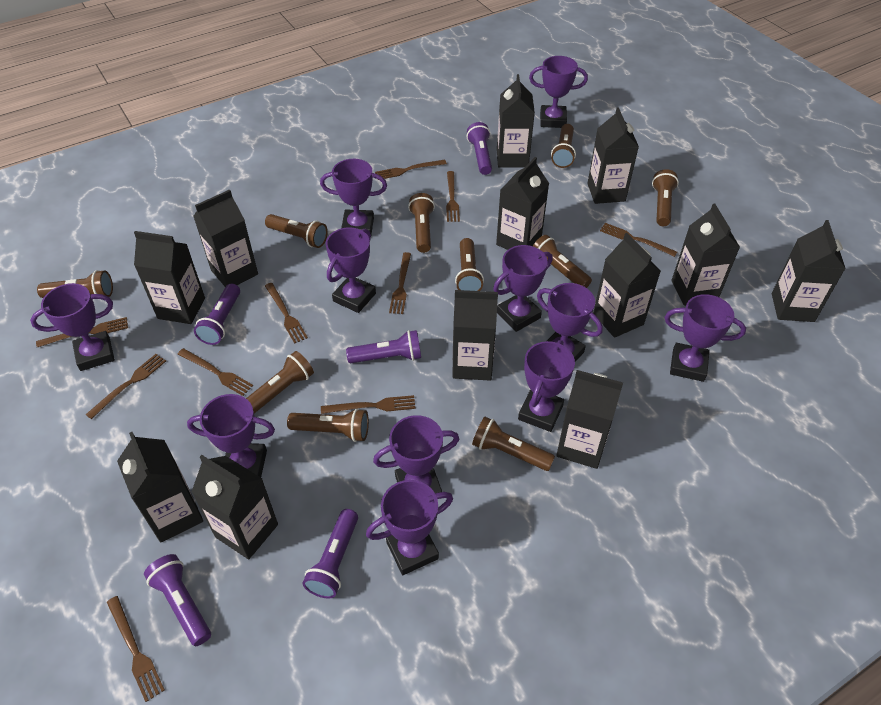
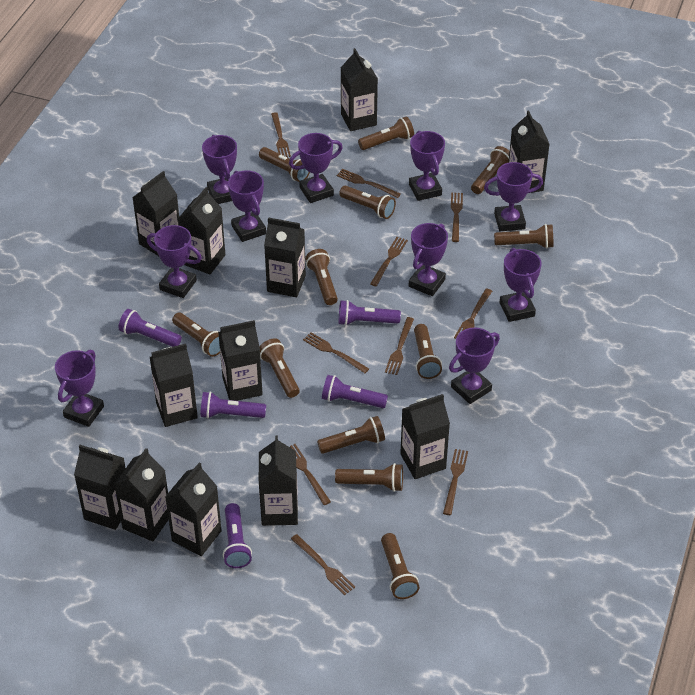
brown flashlight: [37,270,113,298] [246,351,314,414] [265,214,328,248] [287,409,369,442] [408,193,435,253] [455,238,484,291] [472,417,555,471] [533,235,592,288] [551,124,576,168] [652,169,679,226] = 10 -> [172,313,220,357] [259,147,310,182] [259,338,300,398] [305,249,338,305] [317,416,385,454] [335,463,403,492] [339,186,396,219] [358,116,414,150] [381,533,420,599] [414,324,442,379] [471,146,510,194] [494,224,553,249] = 12
purple trophy: [30,283,115,371] [187,394,275,477] [320,159,387,234] [326,228,376,313] [366,480,453,575] [373,415,459,493] [493,245,553,332] [518,340,575,432] [529,56,588,128] [537,283,603,362] [664,294,746,382] = 11 -> [55,350,104,427] [147,225,202,298] [202,135,237,204] [228,170,266,242] [289,133,343,203] [409,131,445,201] [409,223,448,296] [449,327,500,404] [484,162,543,231] [500,248,542,322] = 10

